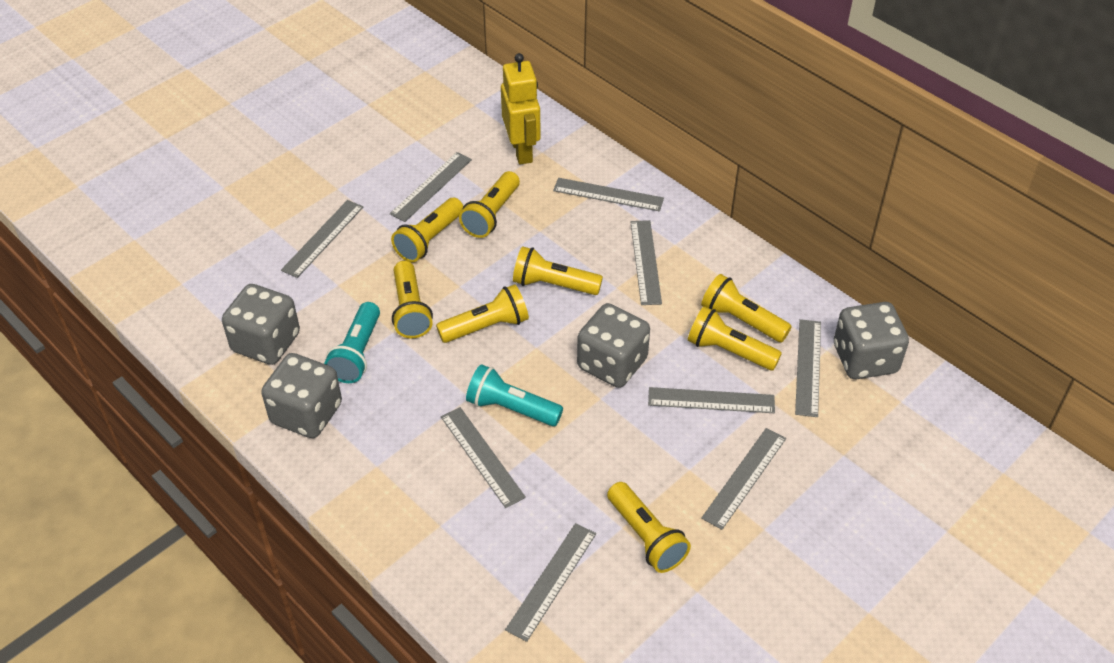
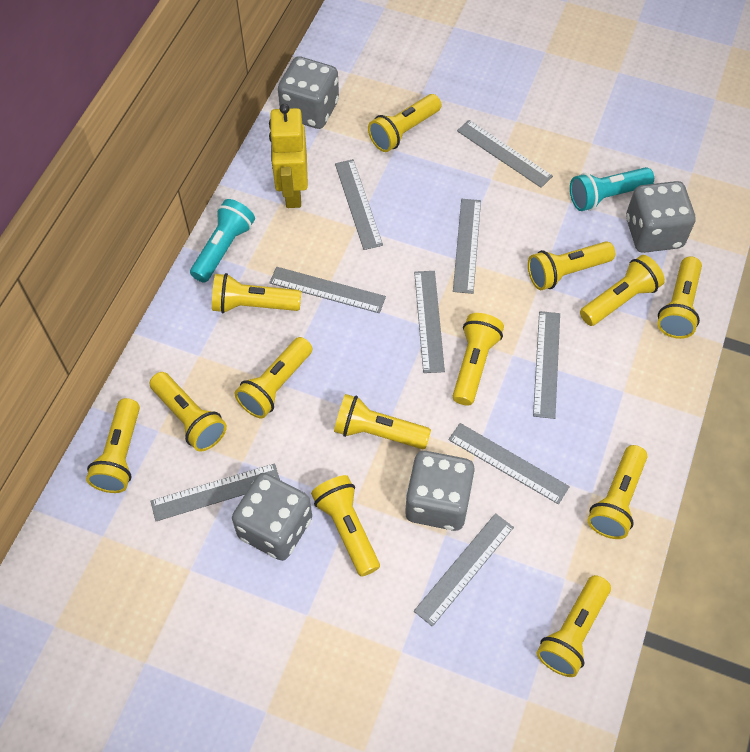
yellow flashlight: [391,198,463,262] [392,261,433,338] [436,284,529,343] [459,171,520,238] [513,246,603,295] [607,482,691,573] [688,306,782,370] [701,274,792,342] = 8 -> [86,398,140,493] [150,372,227,452] [212,273,301,313] [235,337,313,418] [311,475,380,577] [334,394,431,449] [368,94,442,152] [453,313,504,406] [528,241,615,290] [537,575,611,677] [580,255,665,326] [587,445,648,539] [657,257,702,339] = 13

